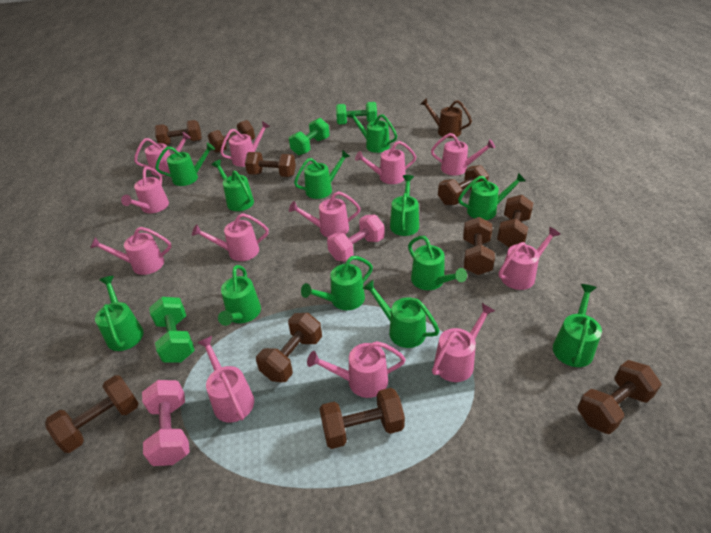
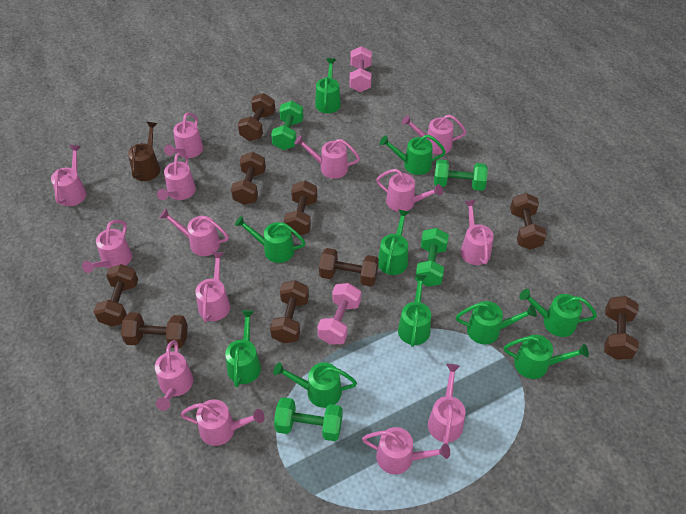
brown dumbbell: [45,375,139,453] [155,120,202,145] [208,120,255,153] [245,152,296,177] [256,313,322,382] [319,388,405,449] [438,165,489,205] [463,217,495,275] [497,195,533,248] [578,360,662,434] = 10 -> [93,264,138,327] [121,312,188,348] [231,152,266,205] [238,93,275,141] [270,280,309,344] [284,181,317,235] [319,248,379,287] [510,193,547,250] [604,296,638,360] = 9
green dumbbell: [149,297,195,363] [289,118,330,155] [336,102,377,125] = 3 -> [271,101,304,150] [274,397,343,441] [415,228,449,287] [434,159,488,191] = 4
green watering can: [95,276,144,351] [155,143,215,186] [212,160,254,211] [218,265,261,326] [294,150,351,199] [301,256,373,310] [348,111,397,153] [362,280,439,348] [390,175,419,236] [408,236,467,290] [458,173,525,220] [553,284,602,367] = 12 -> [225,310,261,387] [235,216,306,263] [273,362,357,408] [315,58,341,113] [378,209,409,275] [380,135,446,175] [398,274,431,347] [456,301,537,344] [504,335,589,379] [519,289,597,337] = 10
pink watering can: [90,227,171,275] [121,167,169,213] [134,132,191,176] [192,213,269,261] [197,336,254,423] [220,121,270,167] [289,191,361,237] [307,341,406,398] [355,141,416,184] [431,133,495,176] [432,303,495,382] [499,227,561,290] = 12 -> [51,145,87,206] [82,220,132,273] [155,340,193,411] [157,153,196,200] [159,208,229,256] [164,112,203,158] [180,399,264,446] [195,252,230,322] [294,135,360,179] [362,427,450,474] [376,169,443,212] [402,115,466,155] [428,364,465,444] [461,200,494,265] = 14

